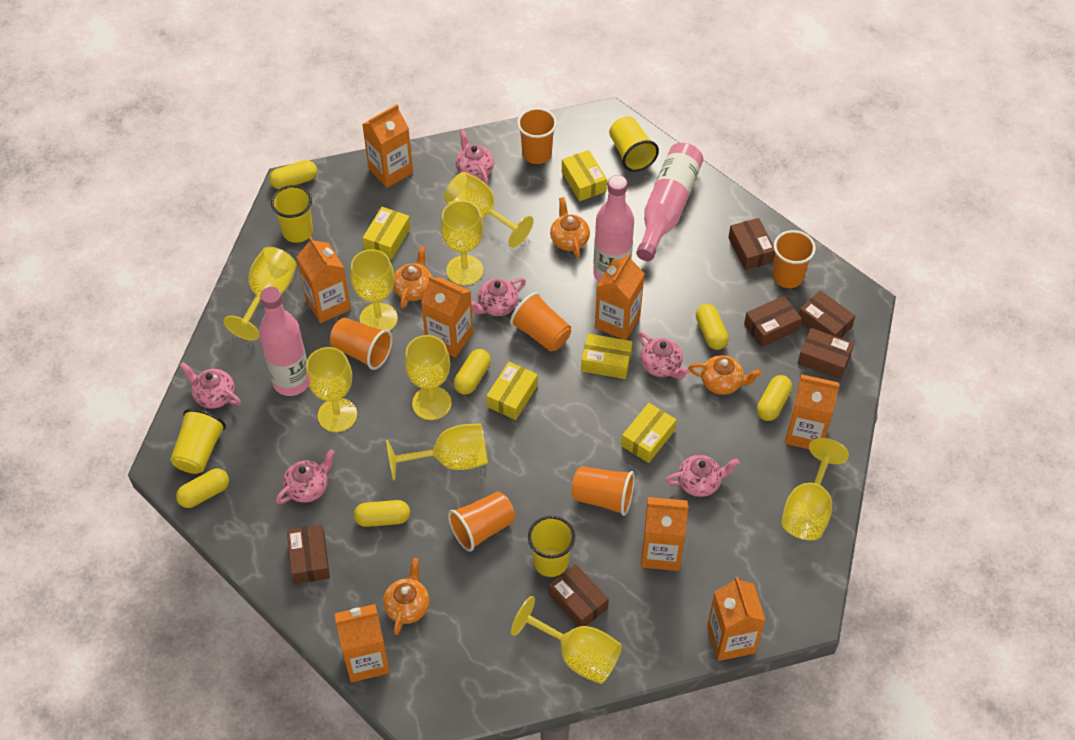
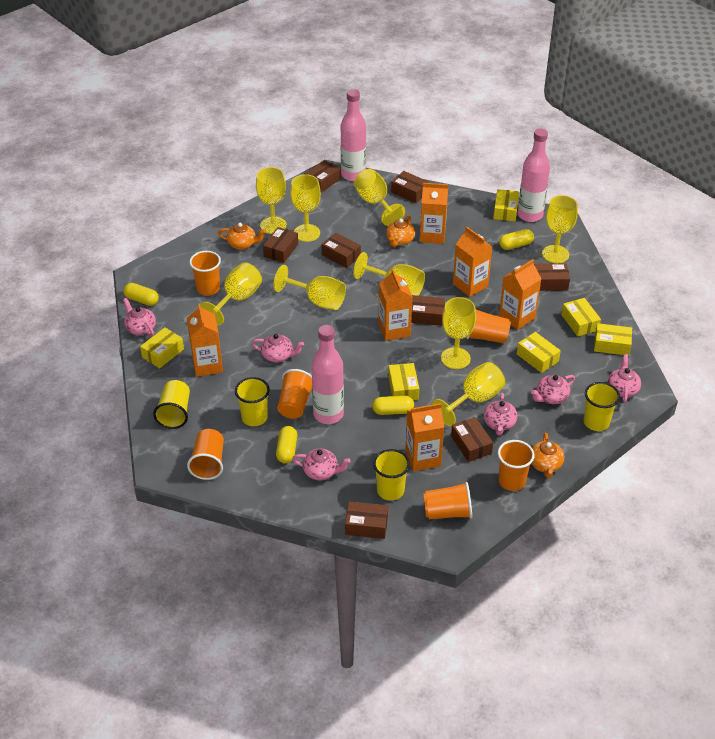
brown box: [287,524,330,584] [549,564,609,627] [728,218,775,270] [744,296,802,347] [798,328,854,379] [799,290,855,338] = 6 -> [263,227,298,263] [305,160,341,193] [322,233,361,268] [345,501,388,539] [391,171,429,203] [411,295,445,326] [451,417,493,462] [534,263,570,291] = 8
orange carton: [297,236,351,323] [335,604,390,683] [362,104,413,188] [421,276,473,357] [595,254,645,340] [641,497,688,571] [707,577,766,661] [785,374,840,449] = 8 -> [187,304,223,377] [378,269,412,341] [405,403,444,471] [420,183,448,244] [453,227,492,297] [499,259,542,330] = 6
orange teapot: [383,558,430,635] [393,246,432,308] [550,197,590,258] [688,355,761,395] = 4 -> [218,223,266,250] [386,216,415,247] [531,433,564,478] = 3
yellow box: [363,207,411,259] [486,362,538,420] [562,150,607,201] [581,334,633,379] [621,403,676,463] = 5 -> [140,327,184,368] [388,363,419,400] [493,189,519,221] [517,332,561,373] [561,298,601,337] [594,323,632,356] = 6
yellow capsule: [176,468,229,508] [269,160,317,189] [354,500,410,527] [454,349,491,395] [696,304,729,350] [757,375,792,421] = 6 -> [123,283,159,306] [276,426,297,464] [372,396,414,415] [499,229,534,250] = 4

